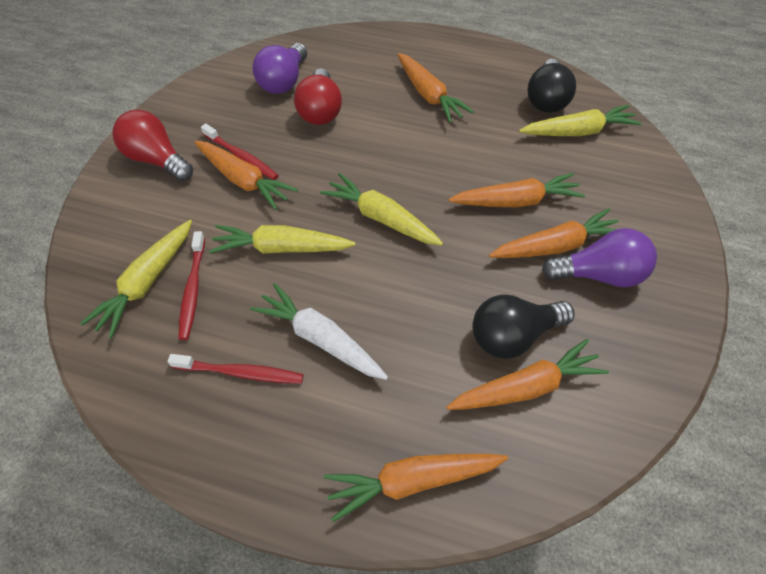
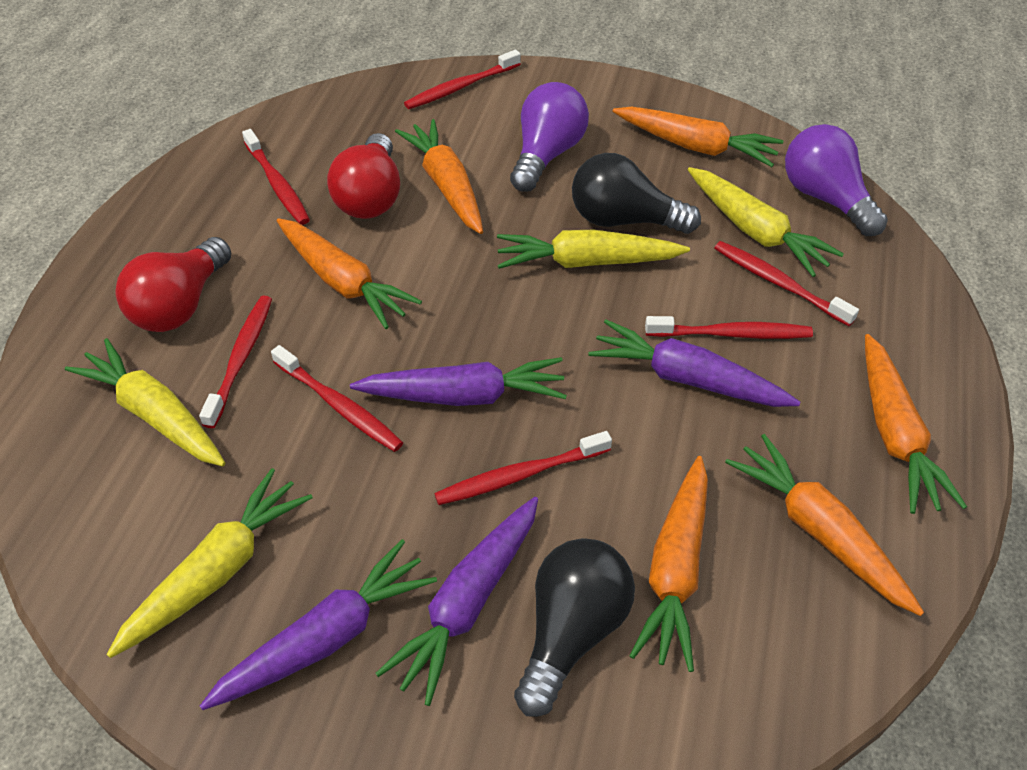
purple carrot: none = 0 -> [200,539,437,710] [350,357,567,406] [375,497,538,706] [588,320,800,407] = 4
red toothbrush: [168,354,304,384] [178,231,205,340] [201,124,279,180] = 3 -> [199,295,272,428] [242,129,310,225] [271,345,403,452] [404,50,521,109] [434,431,612,505] [645,316,813,339] [714,241,859,326] = 7
white carrot: [250,283,388,380] = 1 -> none = 0

